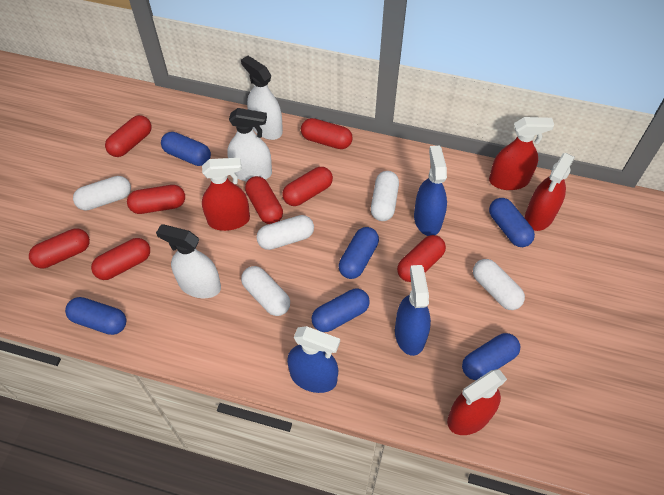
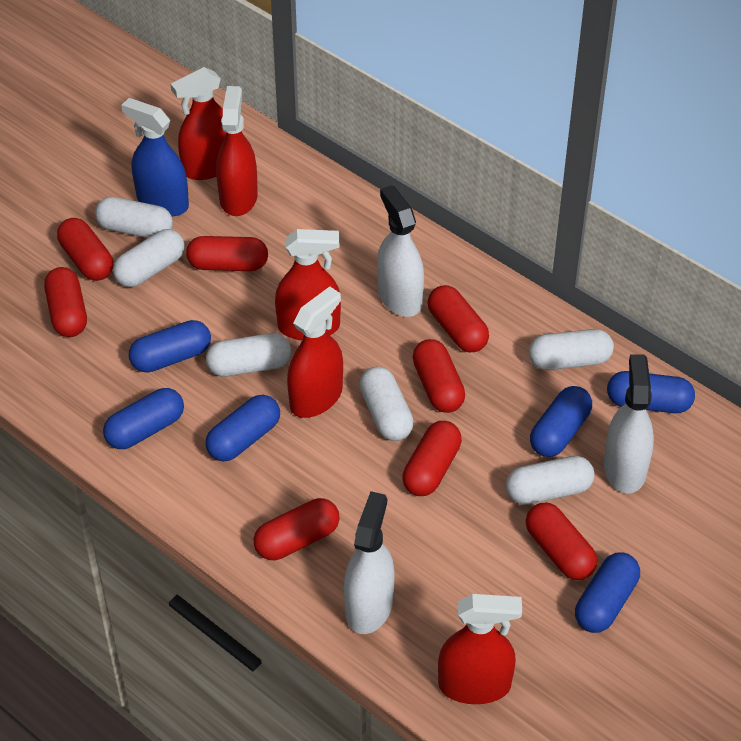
blue spray bottle: [287,326,340,393] [395,265,431,356] [414,145,447,236] = 3 -> [121,98,189,217] = 1
red spray bottle: [202,158,250,231] [447,369,507,435] [489,117,554,190] [525,153,575,231] = 4 -> [171,67,226,180] [216,86,258,216] [275,229,341,340] [287,287,343,418] [438,594,522,704] = 5
white capsule: [73,176,131,211] [241,266,290,316] [256,215,314,250] [371,171,399,221] [473,259,525,310] = 5 -> [95,197,173,238] [113,229,185,287] [206,333,291,377] [359,367,414,441] [506,456,595,505] [529,329,614,370] = 6

